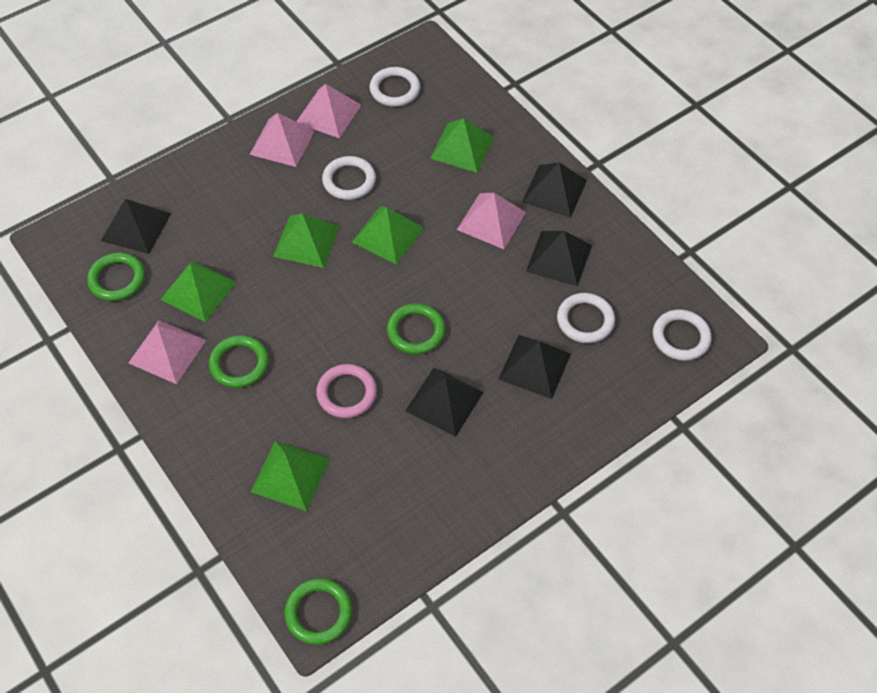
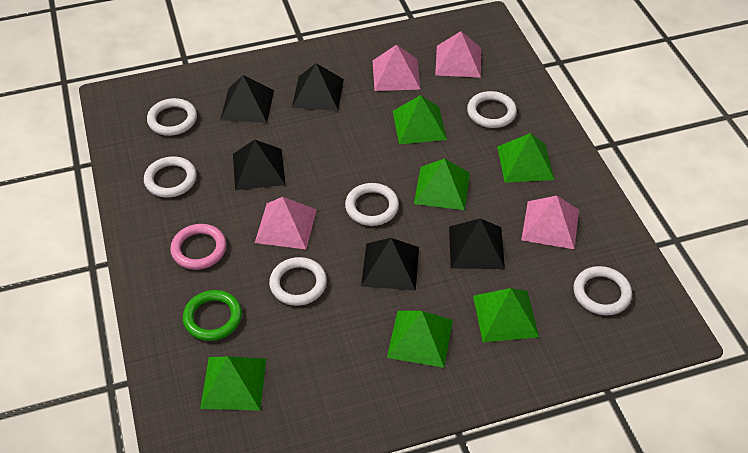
green pyramid: [160,261,237,322] [251,441,330,511] [273,214,340,268] [352,206,424,265] [430,118,494,173] = 5 -> [200,356,266,411] [387,311,453,368] [393,95,447,144] [414,158,470,210] [473,288,539,342] [497,133,554,183] = 6
green ring: [87,253,145,301] [209,335,269,388] [284,578,352,645] [387,303,445,354] = 4 -> [183,290,242,341] = 1
white ring: [322,156,376,200] [370,67,420,107] [557,293,615,343] [653,309,711,361] = 4 -> [144,156,197,198] [147,98,197,136] [269,257,327,306] [345,183,399,226] [467,91,517,128] [573,266,632,315] = 6

